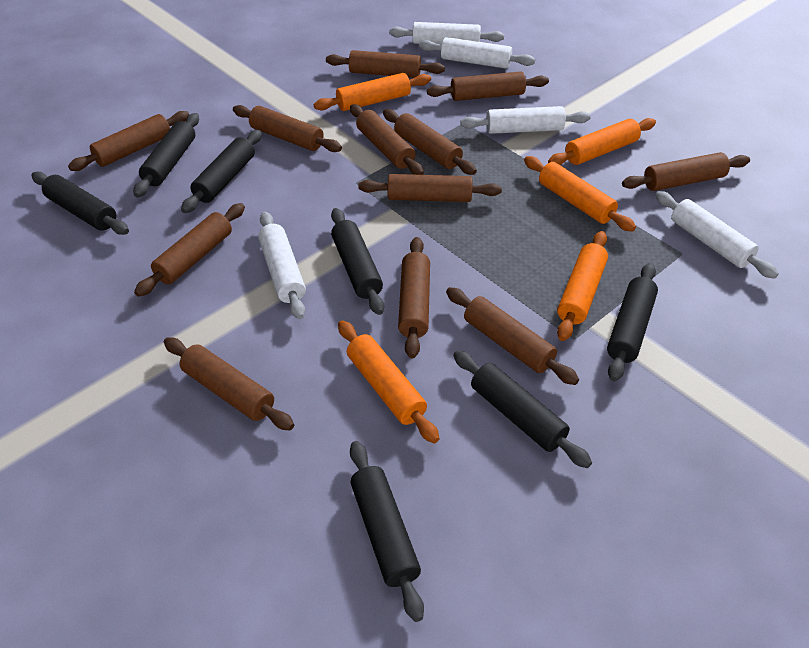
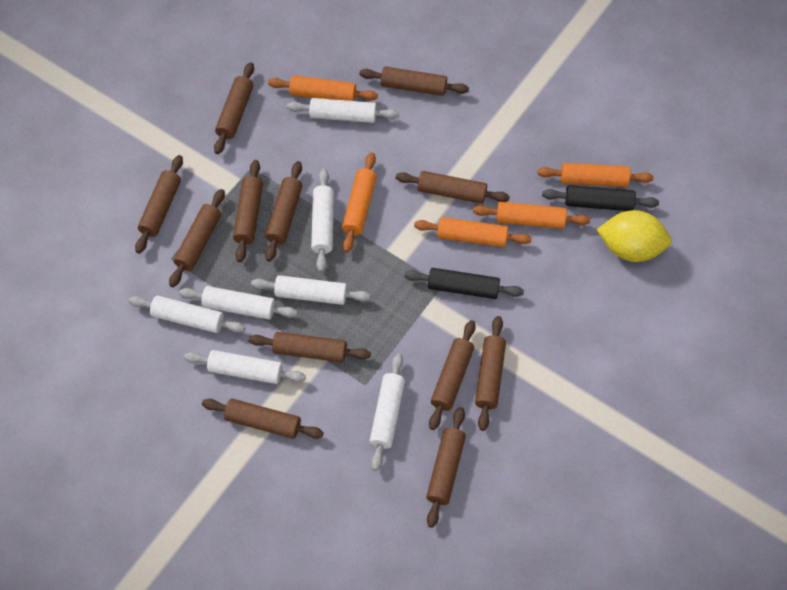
black rolling pin: [31,172,129,235] [133,113,199,197] [181,130,262,213] [331,208,384,315] [350,441,424,622] [453,351,592,468] [607,263,658,382] = 7 -> [404,268,524,299] [542,185,659,211] = 2
white rolling pin: [258,212,306,319] [389,22,504,45] [419,37,535,69] [460,106,591,134] [655,191,779,279] = 5 -> [129,296,245,333] [179,286,298,320] [184,350,306,384] [251,275,371,305] [287,98,399,123] [311,169,334,272] [370,353,405,471] = 7
yellow lemon: none = 0 -> [597,210,671,262] = 1

